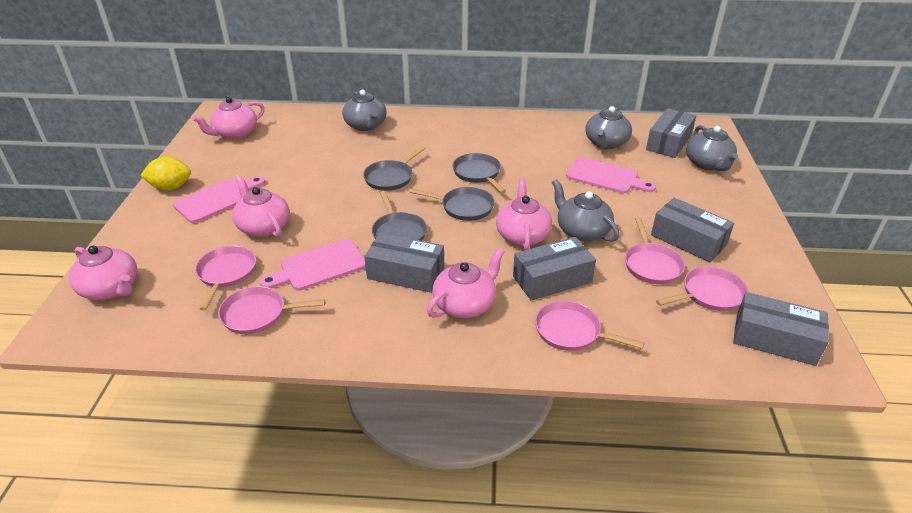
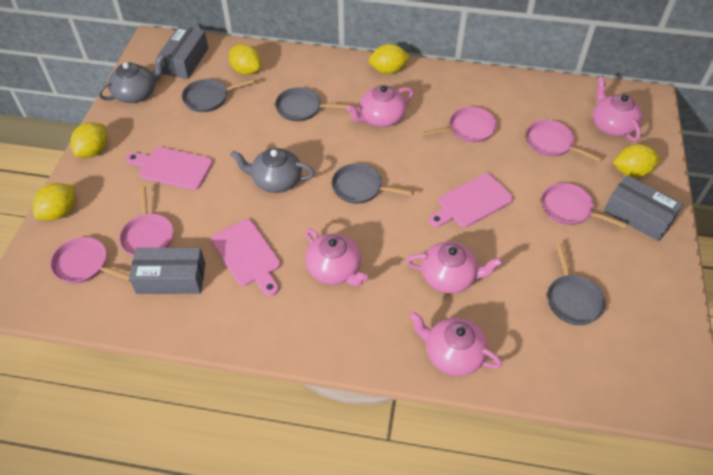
grey box: [364,233,444,293] [513,237,596,301] [646,108,696,158] [651,198,734,262] [733,292,829,366] = 5 -> [129,247,205,294] [157,26,208,79] [604,175,684,241] = 3
grey teapot: [342,89,386,131] [552,179,619,242] [585,106,632,149] [686,125,738,171] = 4 -> [98,54,165,103] [231,148,315,193] = 2
yellow lemon: [140,157,191,190] = 1 -> [33,183,75,221] [70,122,107,158] [229,44,261,75] [369,44,410,74] [613,144,660,177] = 5

